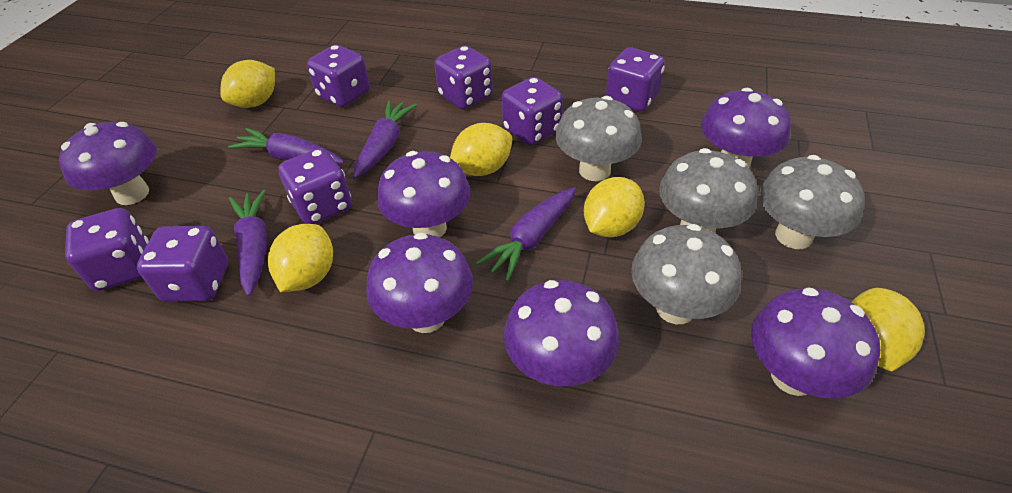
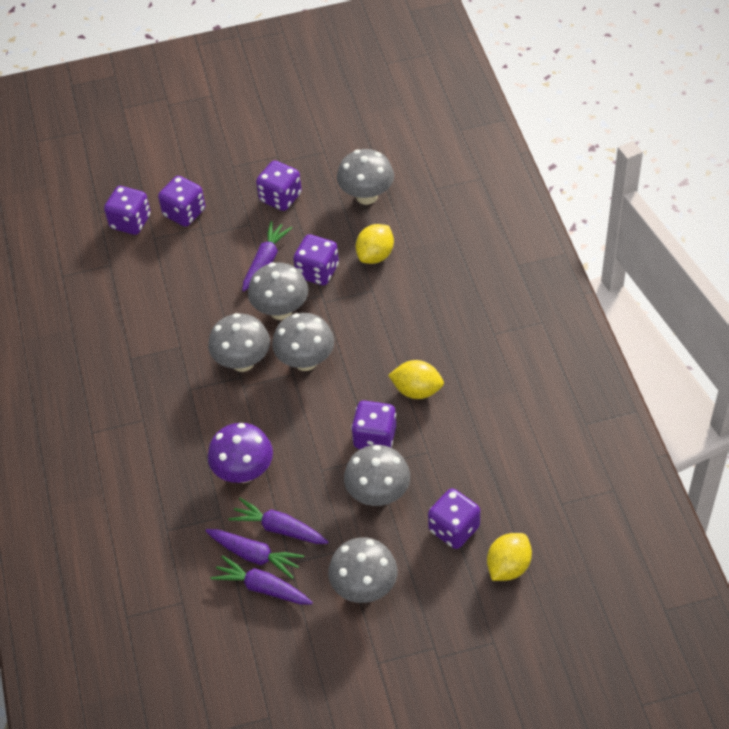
grey mushroom: [555,96,642,181] [631,224,741,324] [659,148,758,233] [759,155,864,249] = 4 -> [208,313,270,372] [248,263,308,320] [272,313,334,371] [328,537,398,603] [337,149,394,205] [344,445,410,506] = 6
purple dice: [65,208,149,291] [137,226,228,302] [278,148,352,224] [307,45,370,107] [435,46,493,109] [502,77,563,145] [606,48,665,112] = 7 -> [104,186,151,235] [158,176,205,227] [256,160,302,211] [293,234,339,285] [351,400,396,449] [428,488,480,549] = 6
purple mushroom: [59,122,156,205] [366,232,473,333] [377,151,470,237] [504,280,619,386] [701,88,791,168] [751,287,880,399] = 6 -> [208,423,273,483] = 1
yellow lemon: [220,60,275,108] [268,224,333,292] [450,123,512,176] [584,177,645,237] [852,288,925,372] = 5 -> [356,224,394,264] [388,360,444,399] [487,533,532,581] = 3

